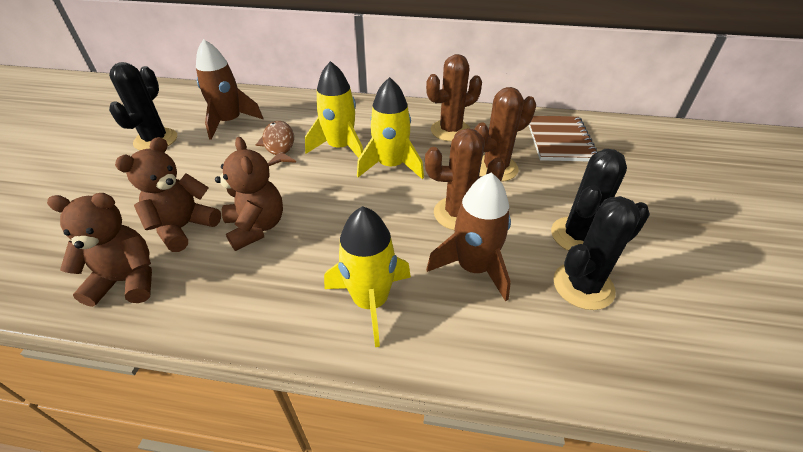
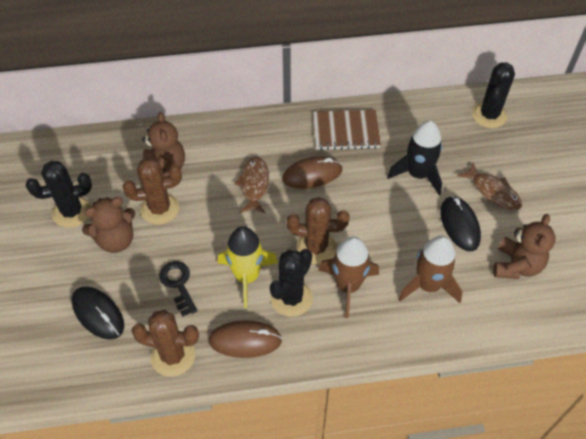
black key: none = 0 -> [159,261,197,316] = 1
black mouse: none = 0 -> [72,286,124,339] [440,196,481,251] = 2
black rocket: none = 0 -> [387,121,442,195] = 1
brown fish: [256,121,296,166] = 1 -> [234,157,269,213] [457,163,522,210] = 2
brown mouse: none = 0 -> [209,320,282,358] [282,156,342,189] = 2
yellow rocket: [305,61,363,158] [324,206,411,347] [357,77,424,179] = 3 -> [218,226,278,308] = 1

